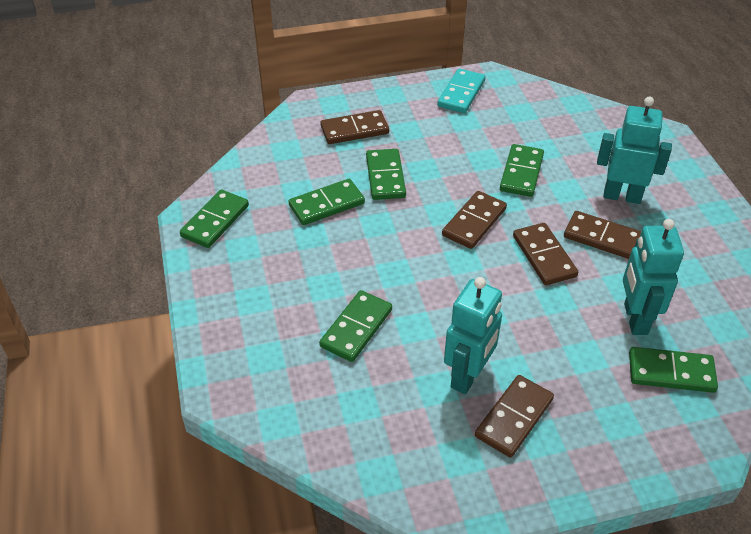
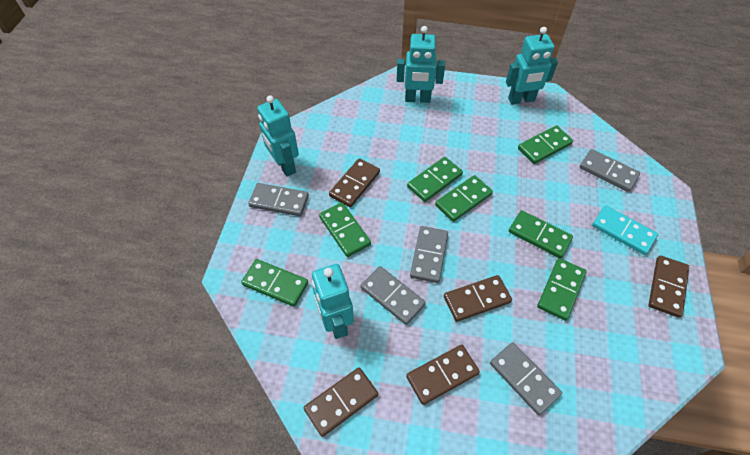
green domino: [180,189,249,248] [289,179,365,225] [319,290,392,362] [366,149,406,200] [500,144,544,197] [629,347,718,393] = 6 -> [241,259,308,307] [319,203,371,257] [407,157,463,202] [435,175,493,222] [509,210,573,258] [518,125,573,164] [537,258,586,321] = 7
grey domino: none = 0 -> [248,183,309,216] [361,266,426,325] [410,226,448,283] [490,342,562,415] [580,149,640,192] = 5
turquoise robot: [444,277,502,394] [597,97,672,204] [623,219,684,335] = 3 -> [257,95,299,176] [312,264,354,339] [397,26,445,103] [506,27,558,105] = 4

